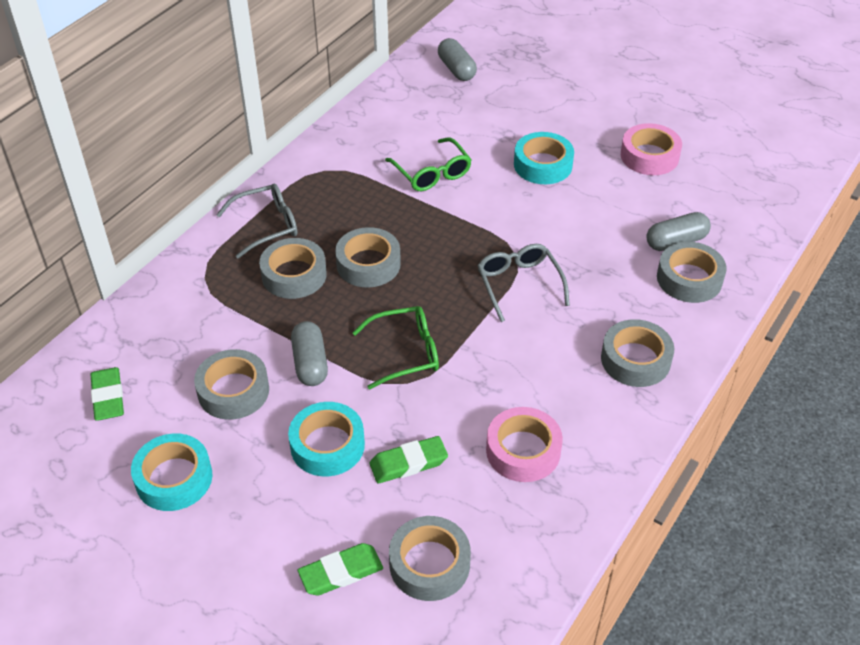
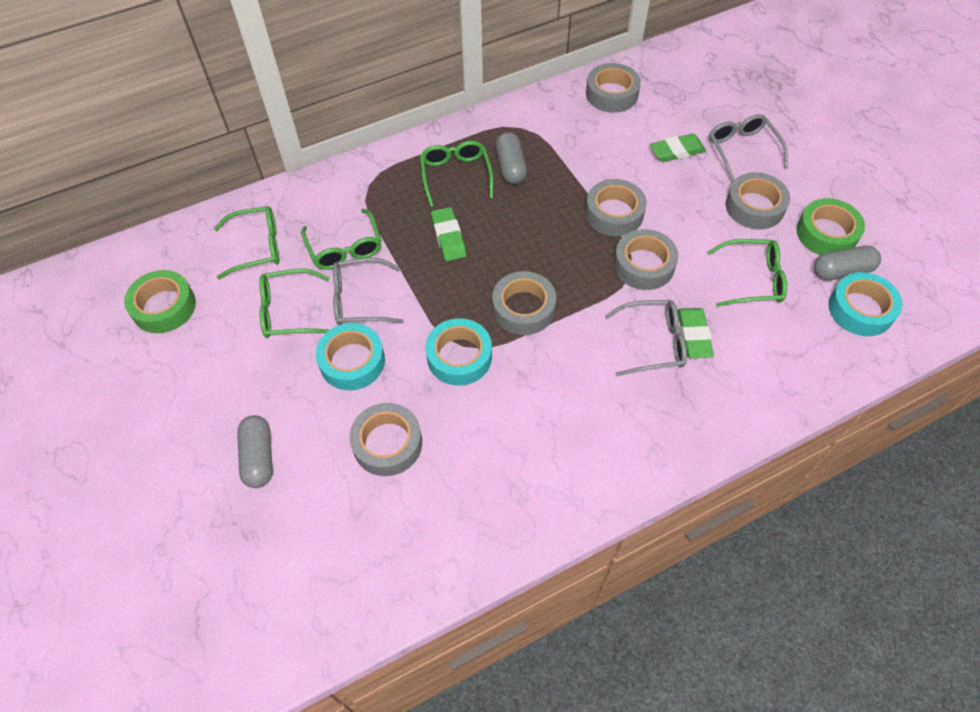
green glasses: [352,306,439,390] [385,137,472,191] = 2 -> [214,206,279,279] [259,269,329,338] [301,209,382,270] [420,141,494,207] [707,239,787,307] = 5
green tape: none = 0 -> [124,270,196,333] [797,198,865,255] = 2
grey glasses: [216,184,297,259] [477,244,570,322] = 2 -> [333,258,404,325] [605,300,687,376] [709,114,788,182] = 3
pink tape: [486,407,563,482] [621,123,682,175] = 2 -> none = 0

